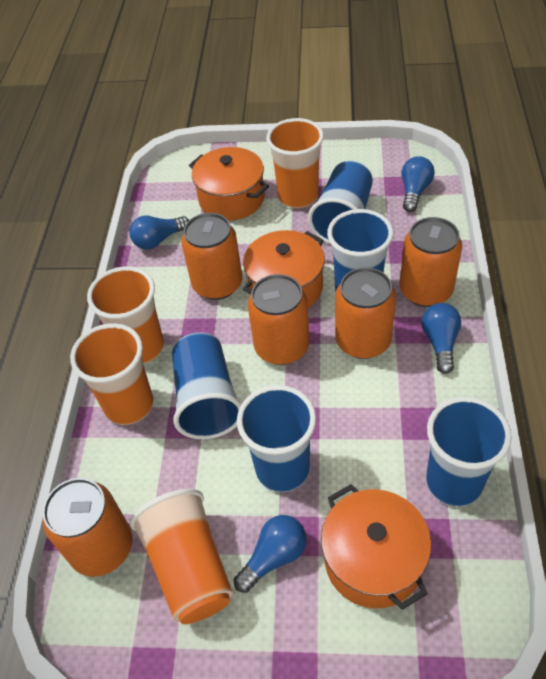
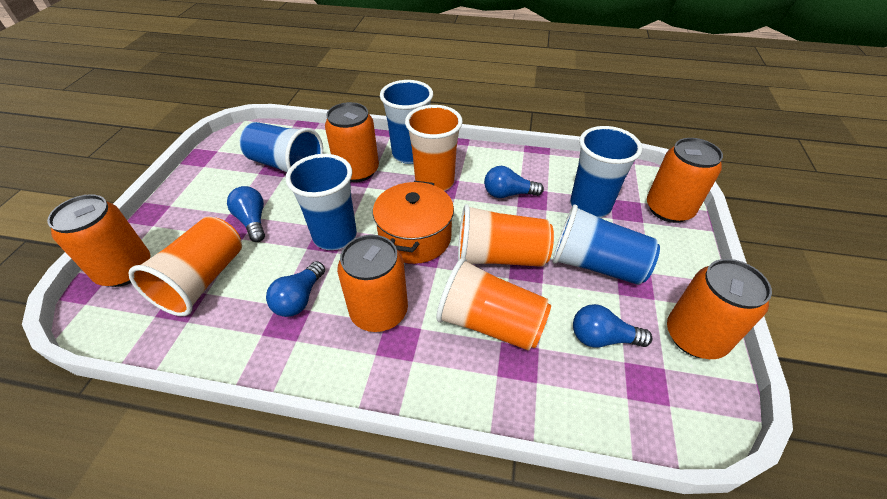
orange pot: [189,147,269,221] [243,230,325,308] [321,484,431,610] = 3 -> [373,181,454,264] = 1

